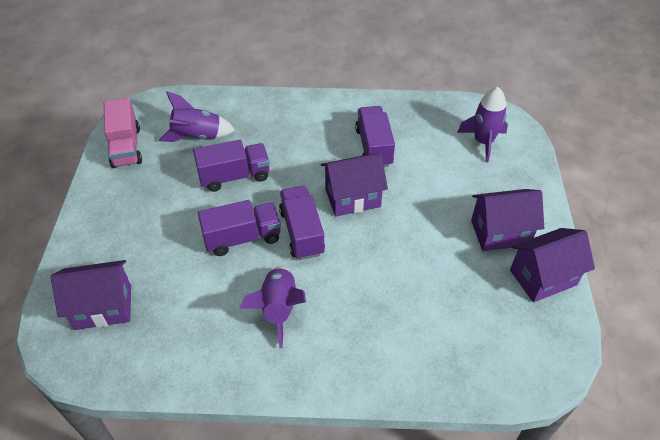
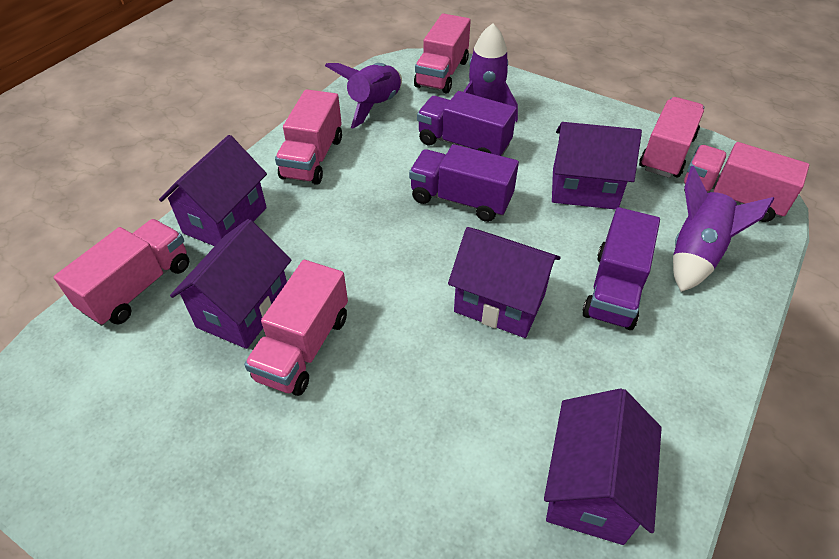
pink truck: [104,98,142,168] = 1 -> [54,219,189,326] [244,260,348,396] [275,89,342,185] [414,13,471,94] [639,97,704,178] [684,142,809,222] = 6
purple house: [51,260,131,330] [321,153,388,217] [471,189,544,251] [510,228,595,302] = 4 -> [159,135,267,246] [170,219,291,349] [448,227,561,338] [544,388,662,545] [552,122,642,210] = 5
purple truck: [193,140,270,192] [198,200,281,256] [279,186,325,260] [355,106,395,167] = 4 -> [409,144,519,222] [417,91,517,156] [582,207,660,330] = 3

